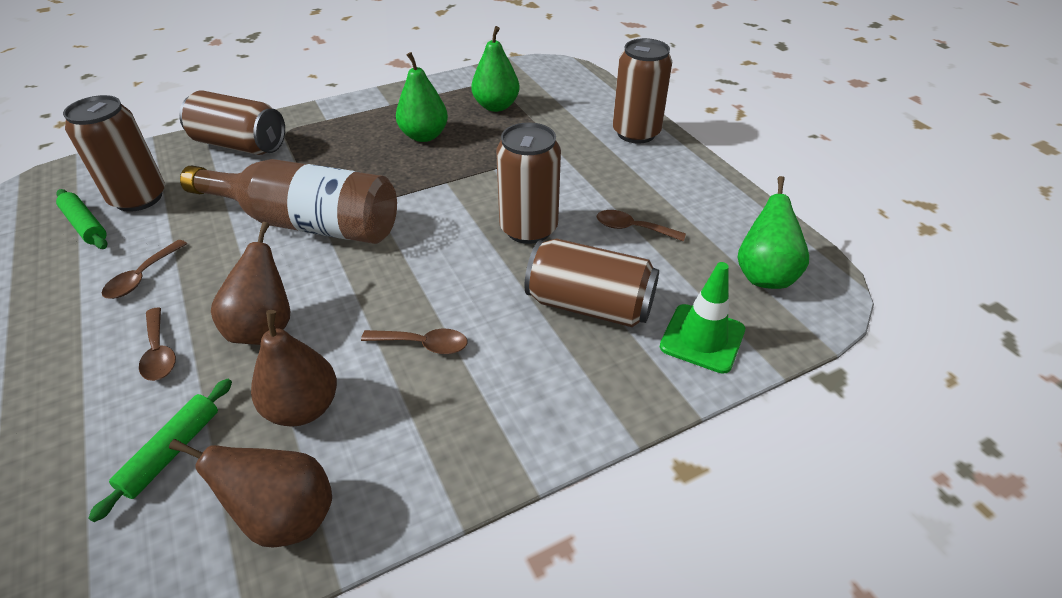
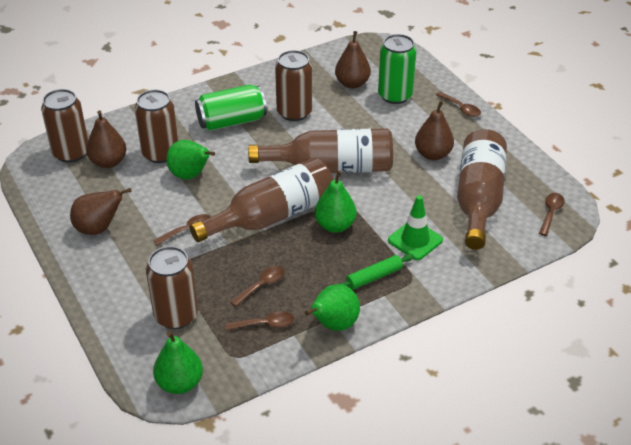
brown bottle: [180,159,397,244] = 1 -> [190,158,334,242] [248,128,393,173] [457,129,507,250] = 3
brown can: [63,95,165,212] [179,91,285,155] [496,122,561,244] [525,239,659,327] [613,38,672,143] = 5 -> [41,89,88,163] [135,90,178,163] [146,246,198,329] [275,50,312,121] = 4
brown pear: [169,439,332,548] [211,222,290,345] [251,310,337,427] = 3 -> [70,188,132,235] [86,110,126,168] [335,31,371,89] [415,100,454,160] = 4
brown spoon: [102,240,187,299] [139,307,176,381] [361,329,467,354] [597,210,686,241] = 4 -> [153,214,211,245] [225,311,294,330] [230,266,285,307] [436,92,481,117] [539,193,565,236] = 5
green can: none = 0 -> [195,85,267,131] [378,34,416,104] = 2
green pear: [396,52,448,142] [471,26,520,112] [737,176,809,289] = 3 -> [153,331,203,394] [166,140,215,180] [305,284,360,331] [315,170,357,233] = 4
green rolling pin: [56,189,107,249] [88,379,232,522] = 2 -> [339,254,414,290] = 1

